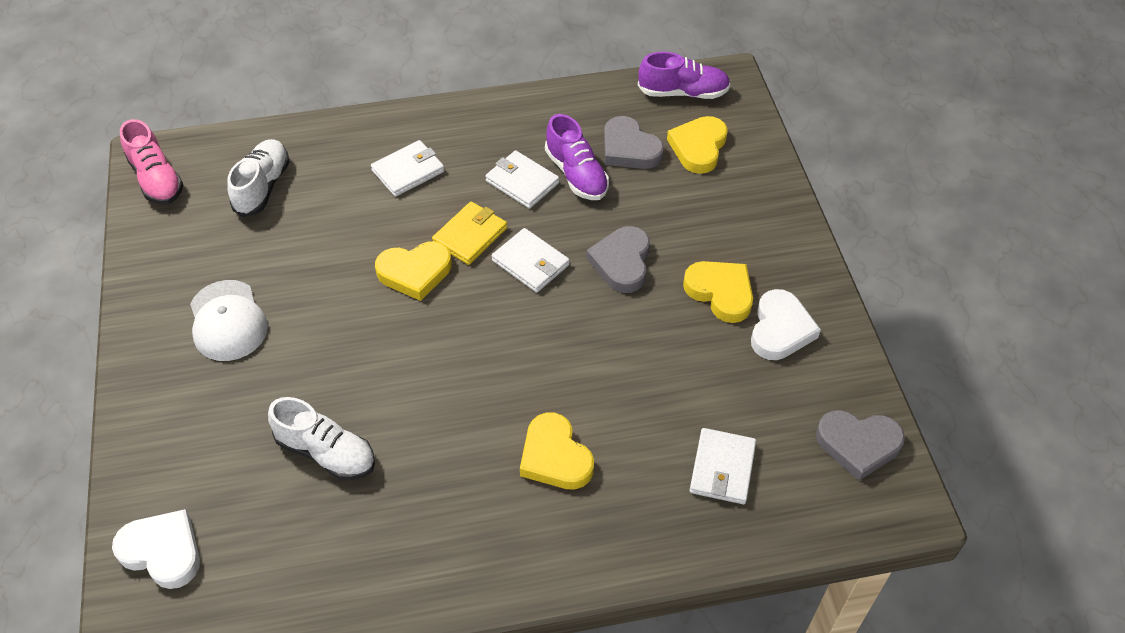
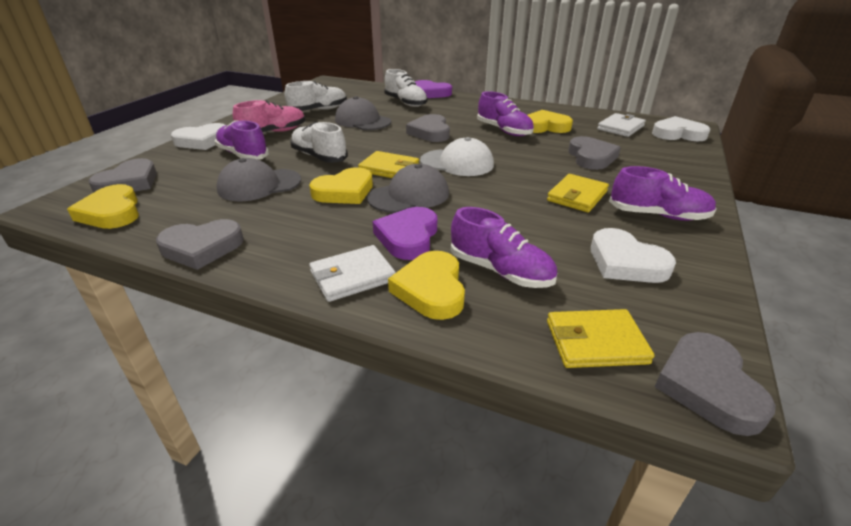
grey cap: none = 0 -> [216,158,301,201] [335,96,391,130] [367,164,449,213] = 3
grey heart: [586,226,650,293] [604,116,664,169] [816,410,905,481] = 3 -> [89,158,157,193] [156,219,244,270] [406,114,450,142] [568,136,621,170] [655,332,776,436] = 5
purple heart: none = 0 -> [373,207,437,260] [415,80,452,98] = 2
purple shoe: [545,114,609,200] [638,52,731,99] = 2 -> [215,120,269,160] [451,207,557,288] [477,91,534,136] [609,166,717,221] = 4
white heart: [112,509,200,589] [751,289,821,360] = 2 -> [171,123,225,150] [591,228,676,283] [652,116,710,141] = 3
white shoe: [227,139,289,217] [268,397,375,480] = 2 -> [285,81,347,111] [290,122,348,163] [384,69,427,107] = 3
white wallet: [371,140,444,197] [485,150,559,209] [492,228,570,293] [689,428,756,504] = 4 -> [309,245,396,302] [597,113,646,137] = 2
yellow wallet: [432,201,507,265] = 1 -> [358,151,419,178] [547,174,609,212] [547,309,655,368] = 3

